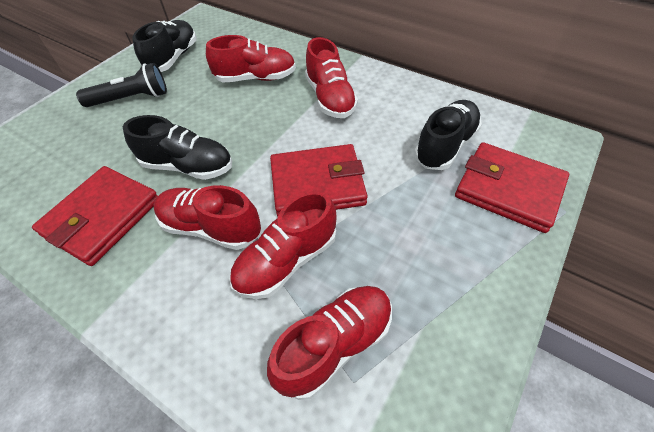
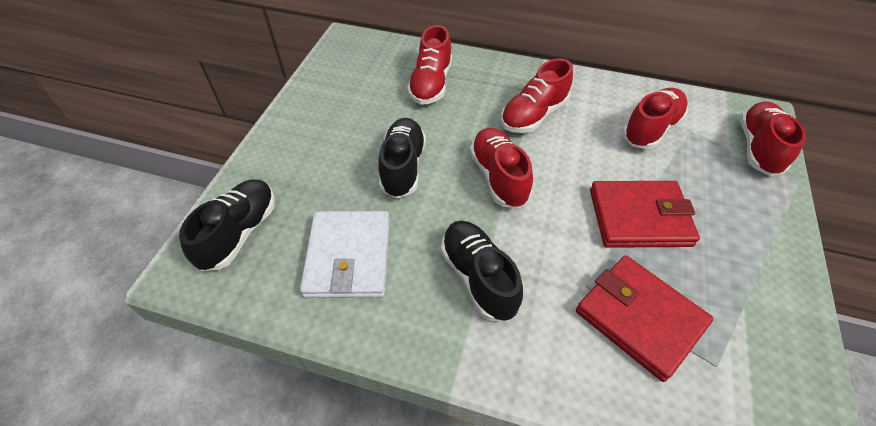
black flashlight: [76,63,167,107] = 1 -> none = 0
red wallet: [32,166,158,266] [270,144,367,216] [455,142,569,233] = 3 -> [576,255,713,382] [590,181,700,248] = 2
white wallet: none = 0 -> [300,211,390,298] = 1

